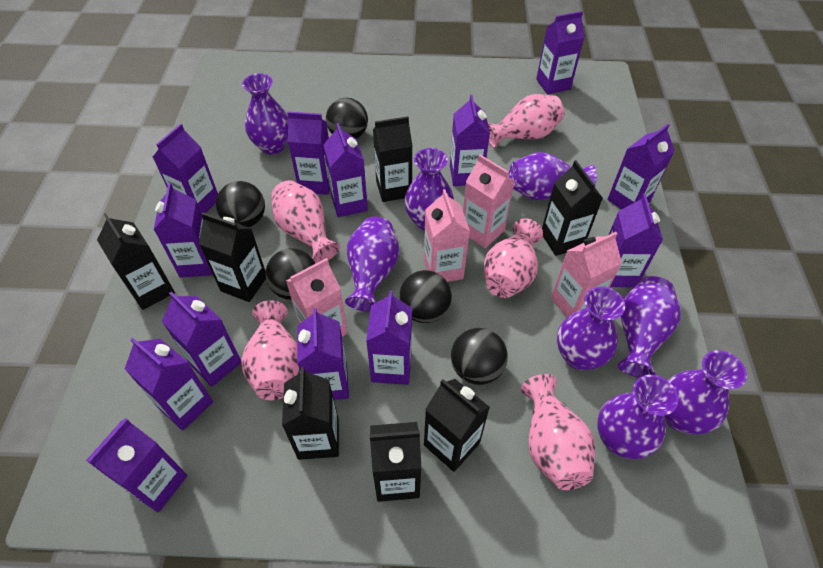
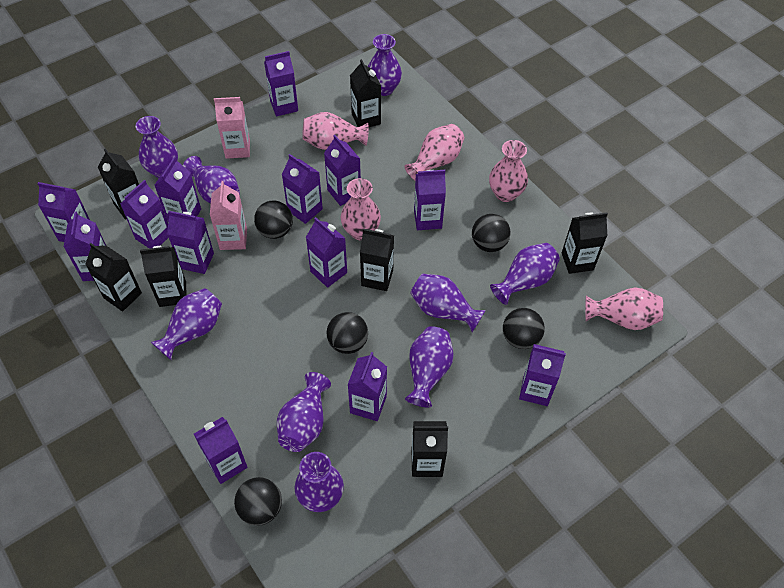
pink carton: [286,258,348,337] [424,189,470,282] [463,154,515,248] [551,232,622,317] = 4 -> [210,181,247,250] [214,97,250,159] = 2
purple vase: [242,73,288,155] [345,217,399,311] [404,148,454,231] [509,152,597,201] [557,287,625,370] [597,375,678,459] [617,276,681,378] [664,350,747,434] = 8 -> [136,116,178,178] [151,288,222,360] [183,156,240,204] [277,372,331,452] [294,452,344,512] [368,34,402,96] [405,326,454,407] [410,274,486,332] [490,243,560,305] = 9

